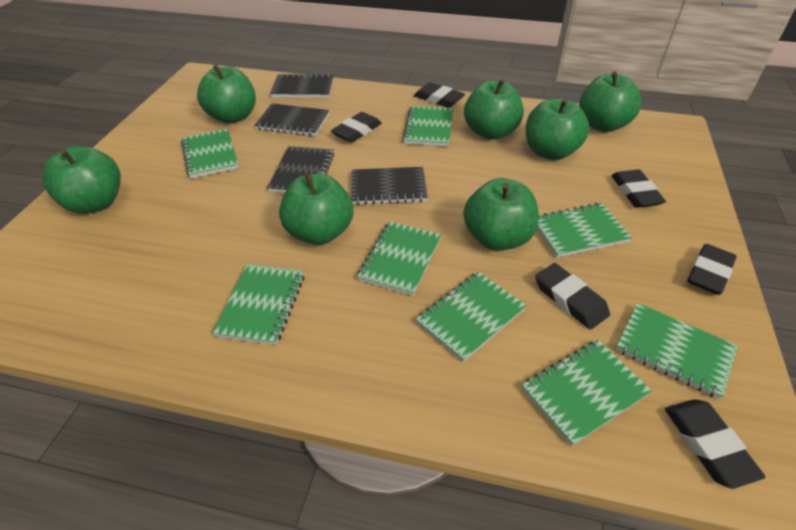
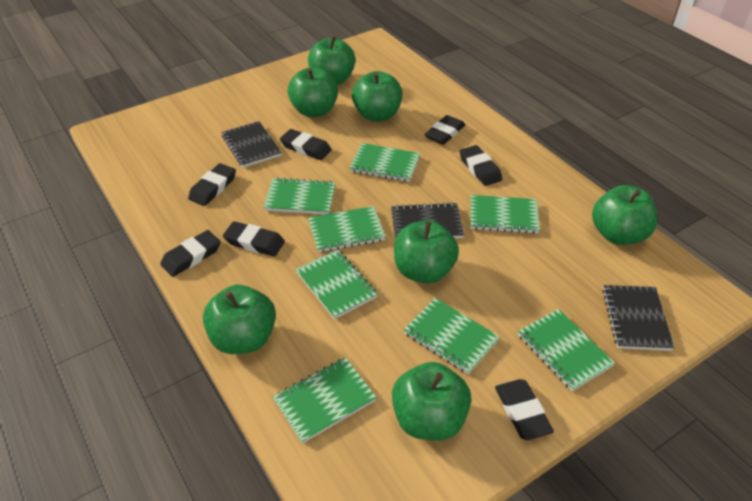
black eraser: [331,112,382,143] [414,83,465,108] [535,263,610,330] [611,170,666,208] [665,399,765,489] [687,244,736,295] = 6 -> [160,230,221,277] [188,163,236,206] [223,221,285,257] [280,129,332,160] [424,115,465,145] [460,145,503,186] [495,379,554,440] = 7
black notebook: [255,103,329,136] [267,146,334,193] [270,73,334,98] [352,167,428,205] = 4 -> [221,121,282,168] [391,202,464,238] [603,285,675,351] = 3

